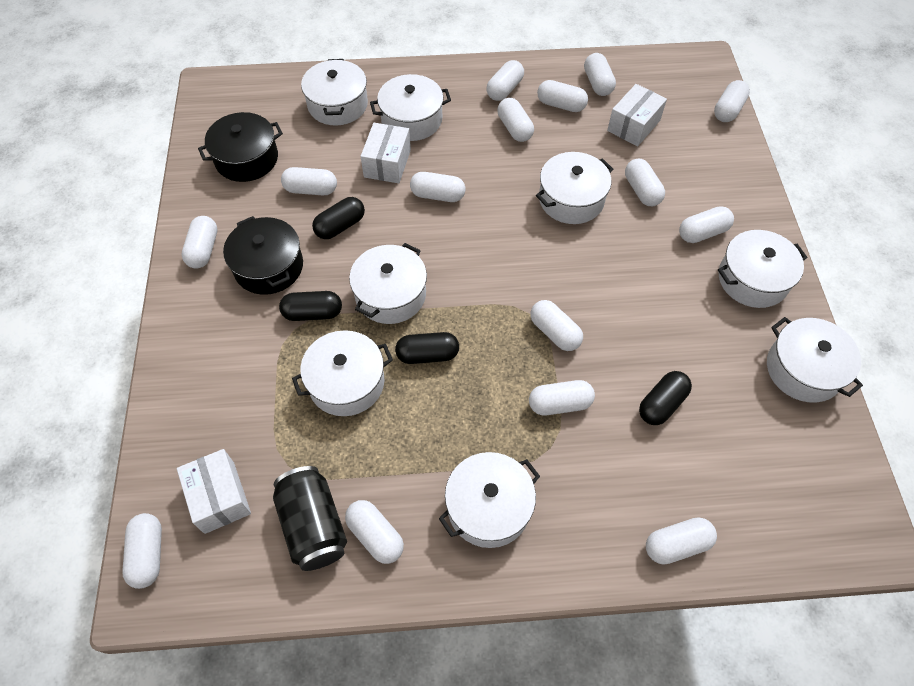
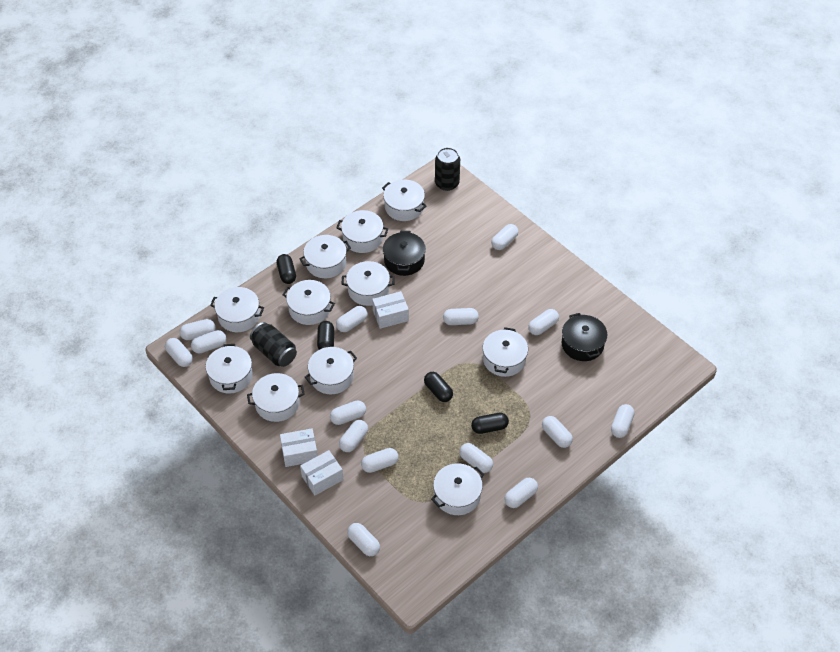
black can: [273,466,347,571] = 1 -> [250,322,297,367] [435,147,460,191] = 2
white pot: [292,330,393,416] [301,59,368,125] [349,243,427,324] [370,74,451,141] [439,452,540,548] [536,152,613,224] [718,230,807,308] [767,317,863,403] = 8 -> [206,344,253,393] [210,287,264,332] [247,373,305,422] [283,280,335,325] [299,235,351,278] [305,347,357,394] [336,210,388,253] [341,261,395,306] [382,180,426,221] [431,463,484,515] [483,327,528,377] = 11

